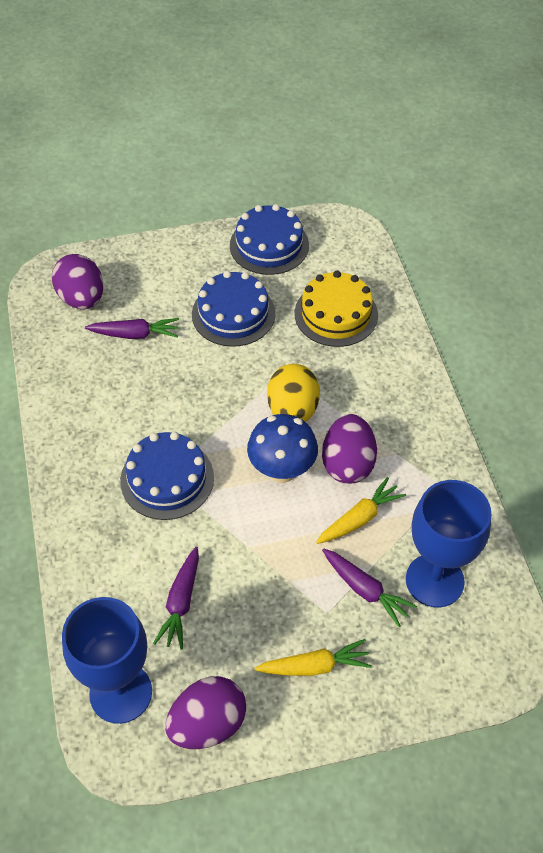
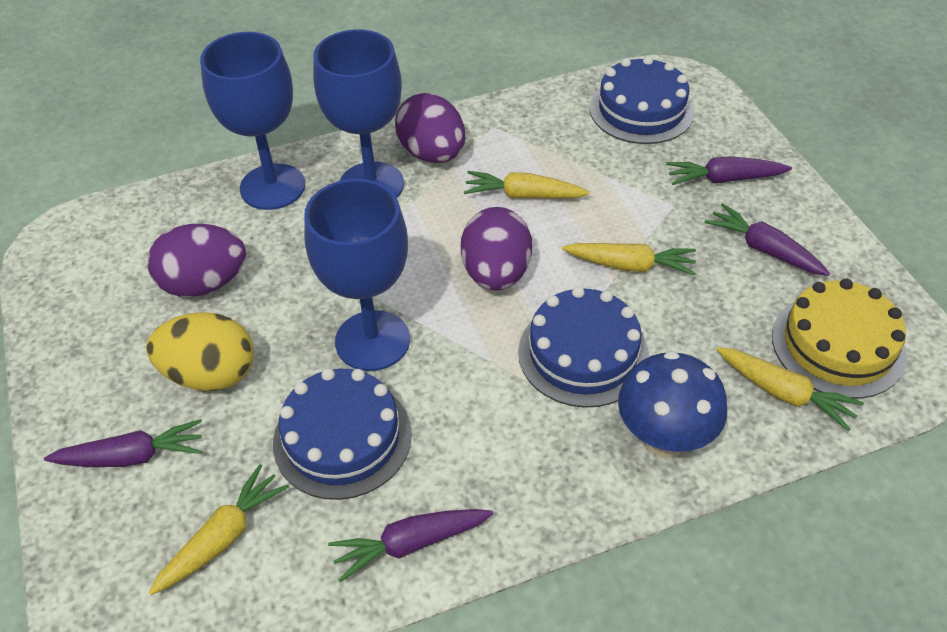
blue goblet: [62,597,152,724] [406,480,491,608] = 2 -> [200,32,305,210] [304,179,410,371] [313,29,404,198] = 3
purple carrot: [85,318,179,339] [153,547,199,650] [322,549,417,627] = 3 -> [44,419,202,467] [328,509,493,582] [666,156,792,185] [705,203,830,276] = 4
yellow carrot: [254,639,372,676] [316,477,406,544] = 2 -> [149,464,289,595] [464,171,590,198] [562,243,696,276] [716,347,864,432] = 4

